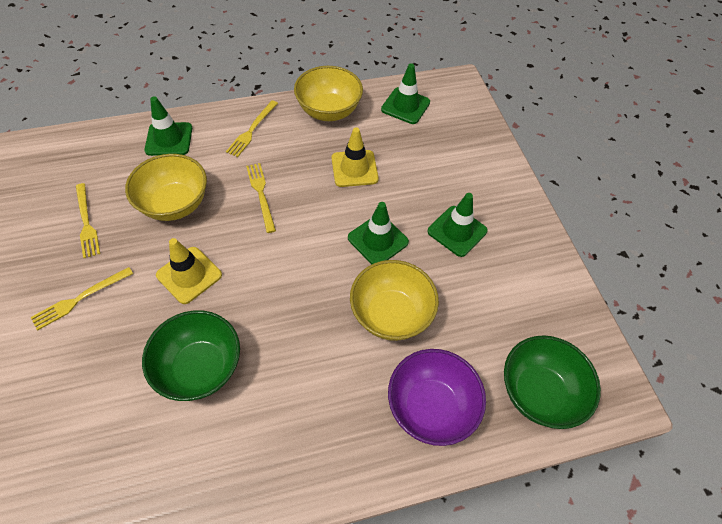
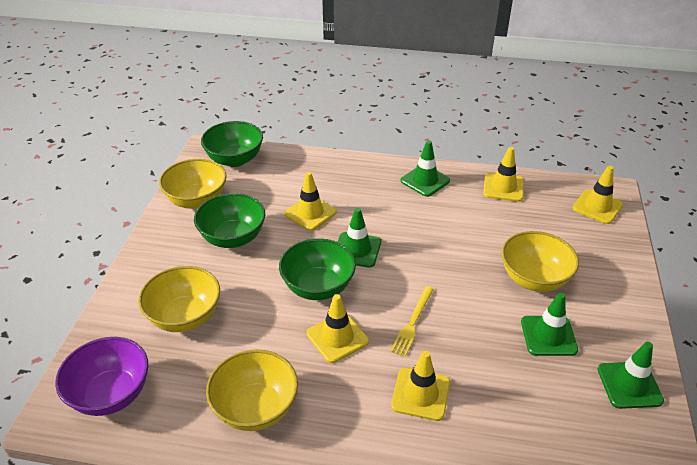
green bowl: [142,310,240,401] [504,335,601,429] = 2 -> [194,193,265,248] [201,121,263,167] [279,238,356,300] = 3
yellow bowl: [125,154,207,221] [294,66,363,121] [350,260,439,341] = 3 -> [138,266,220,332] [159,159,227,209] [206,349,298,431] [501,231,579,292] = 4
yellow fork: [31,267,133,331] [76,183,100,258] [226,100,278,157] [246,163,276,233] = 4 -> [390,286,434,357] = 1
yellow traffic cone: [156,238,222,304] [331,127,379,187] = 2 -> [284,172,337,231] [307,294,369,363] [391,351,450,421] [483,147,524,202] [573,166,623,224] = 5

